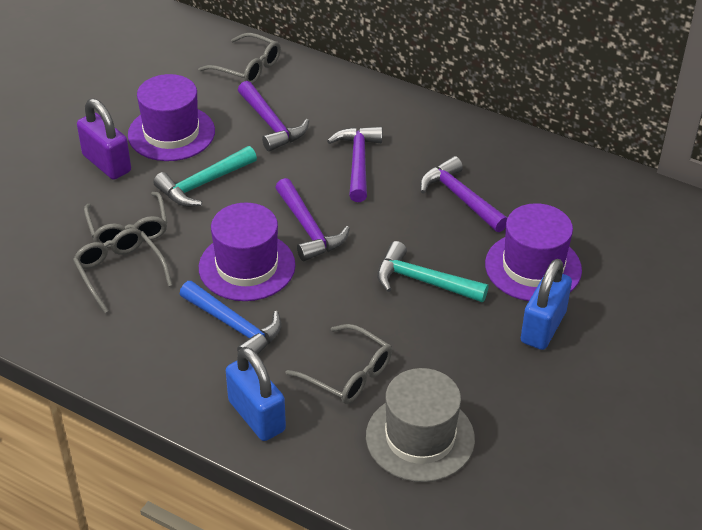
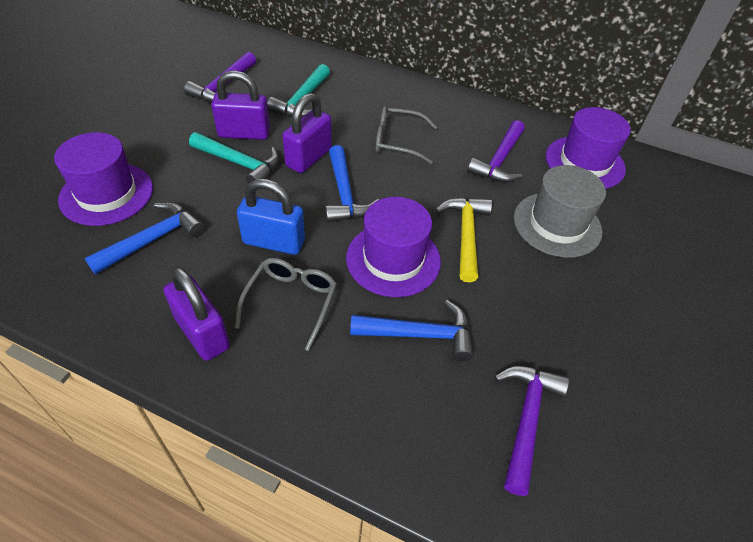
blue hammer: [180,281,282,354] = 1 -> [85,202,204,274] [325,145,379,223] [350,300,473,362] = 3
blue padlock: [226,347,286,441] [521,259,572,350] = 2 -> [237,179,305,255] = 1
grey glasses: [73,228,173,313] [84,192,167,248] [198,33,281,84] [286,324,392,404] = 4 -> [235,258,337,351] [375,106,437,164] = 2
purple hammer: [238,81,309,151] [275,178,350,261] [327,127,382,202] [420,156,508,232] = 4 -> [184,52,256,103] [467,120,525,182] [494,366,569,496] = 3
purple padlock: [77,98,131,180] = 1 -> [164,266,230,361] [211,70,270,140] [282,93,332,173] = 3
yellow hammer: none = 0 -> [436,197,492,282] = 1

